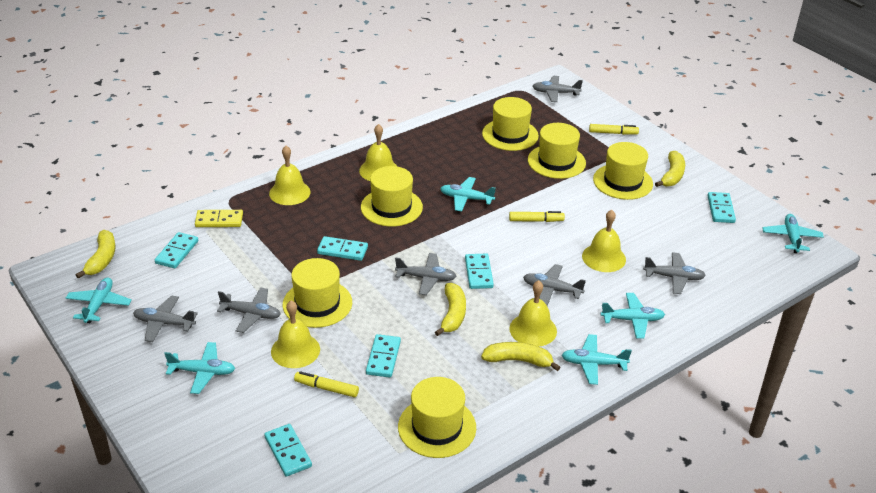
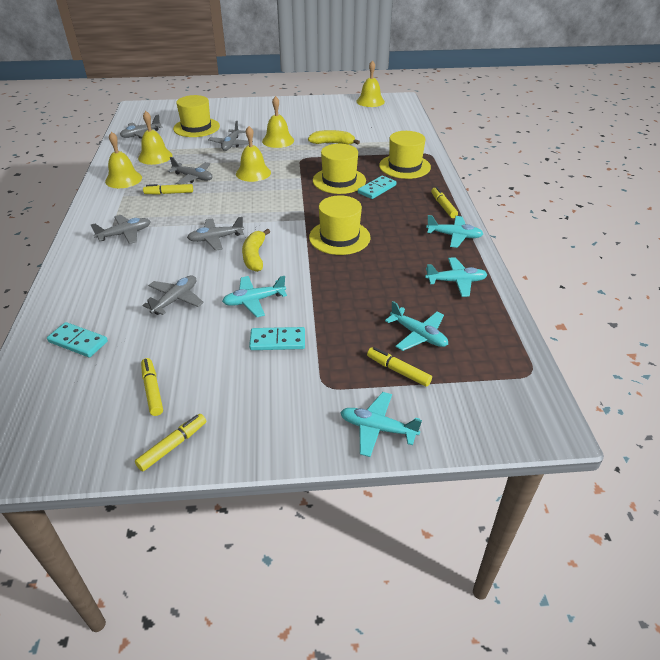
turquoise domino: [155,232,198,268] [264,424,312,477] [317,236,368,261] [366,334,401,378] [465,254,494,289] [707,192,736,223] = 6 -> [47,322,108,357] [249,327,305,350] [358,176,397,199] = 3
turquoise plane: [66,277,132,323] [164,342,235,394] [440,177,496,212] [562,334,632,385] [601,293,665,339] [762,214,824,253] = 6 -> [222,276,287,317] [340,392,422,457] [385,301,448,351] [425,257,488,297] [426,215,483,248] = 5
yellow banana: [76,230,116,279] [435,283,466,336] [481,342,560,371] [655,151,685,187] = 4 -> [242,229,270,272] [308,130,360,144] = 2
yellow domino: [195,210,243,227] = 1 -> none = 0
yellow hat: [283,258,352,328] [361,166,423,227] [398,377,476,458] [482,97,539,151] [528,123,586,179] [593,142,653,200] = 6 -> [173,95,220,137] [309,195,371,255] [313,144,366,194] [379,131,431,179] = 4
yellow marker: [294,371,359,397] [509,211,565,222] [589,124,639,135] = 3 -> [135,414,206,471] [141,358,163,416] [143,184,193,195] [367,347,432,387] [431,187,458,218] = 5

